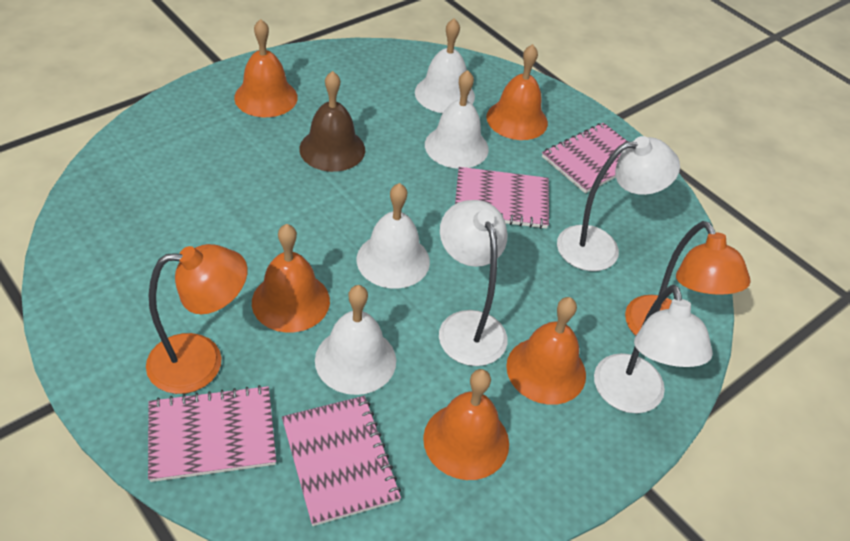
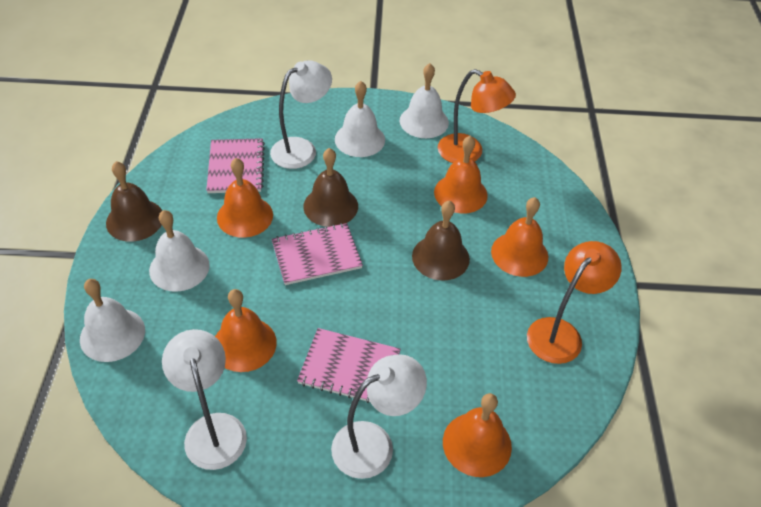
brown bell: [299,71,365,172] = 1 -> [106,161,162,242] [303,148,358,227] [412,201,470,280] = 3
pink notebook: [148,385,276,482] [282,396,401,526] [455,167,549,229] [542,123,628,193] = 4 -> [206,138,265,193] [272,223,363,285] [297,328,401,403] = 3

